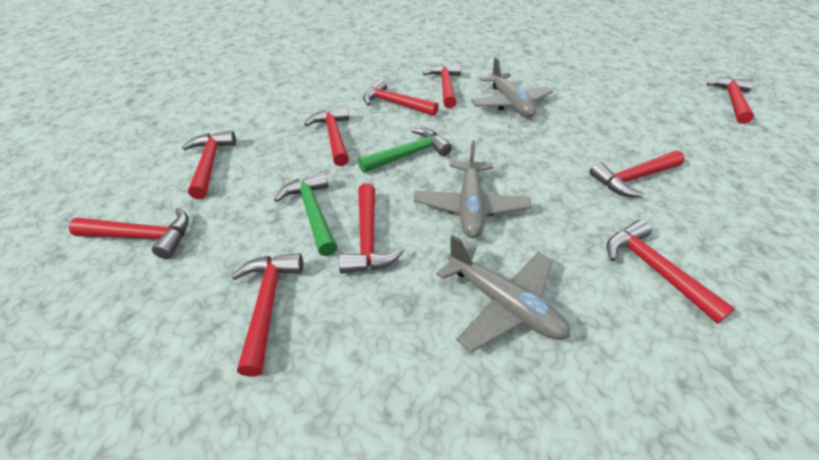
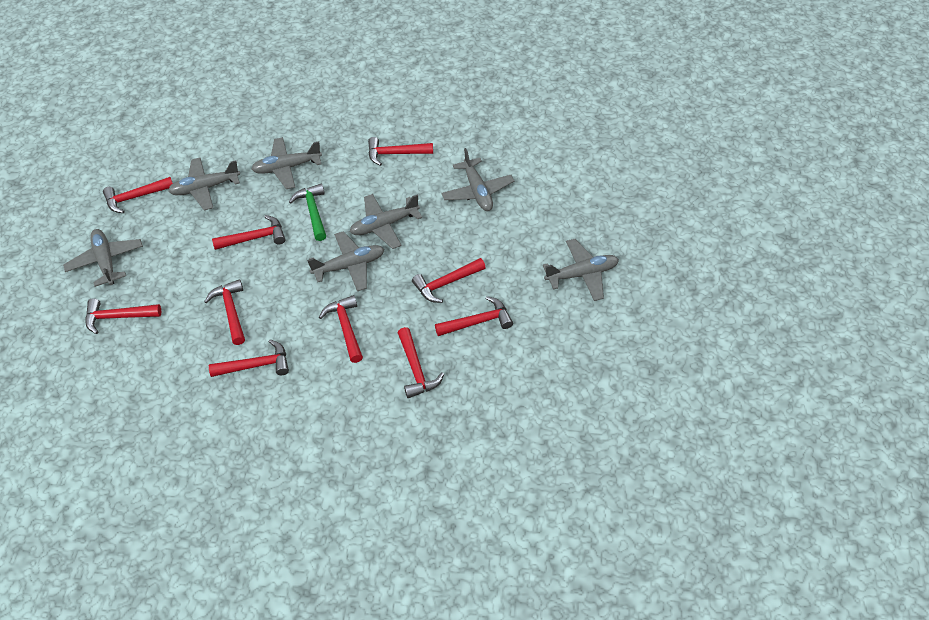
green hammer: [274,172,338,256] [358,128,452,173] = 2 -> [289,184,326,241] = 1
grey plane: [413,141,532,238] [436,234,570,352] [471,57,553,118] = 3 -> [63,229,143,287] [168,157,240,211] [251,137,322,189] [307,231,384,291] [350,194,422,249] [441,148,514,211] [543,239,619,301] = 7

